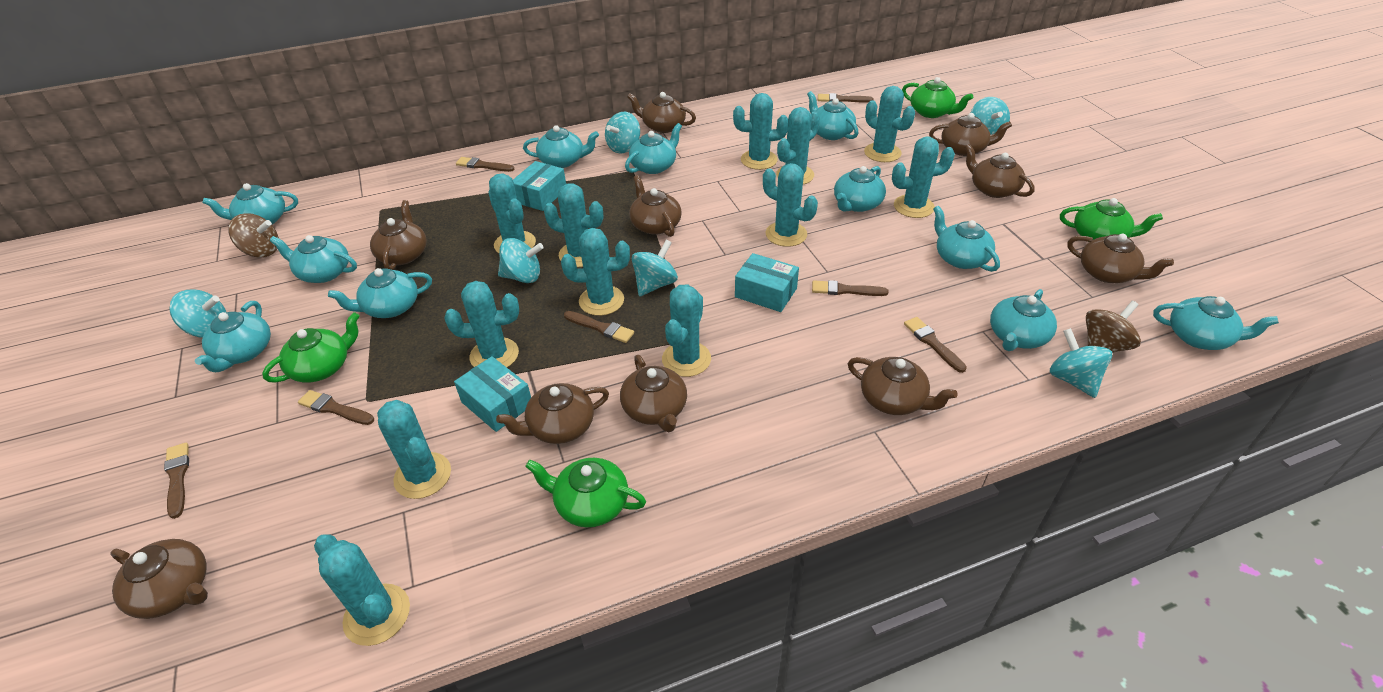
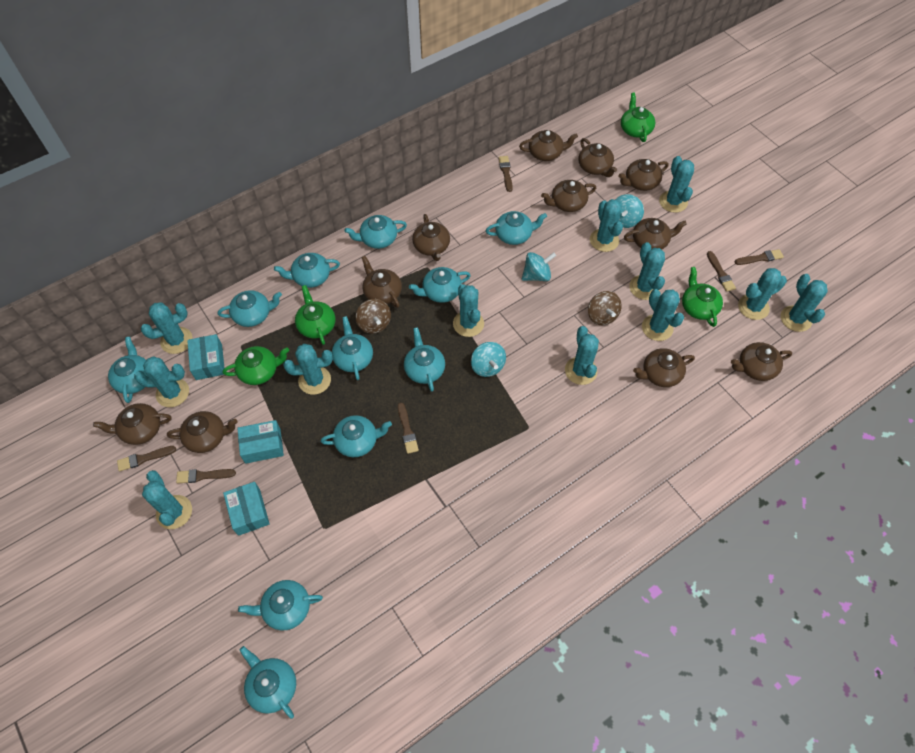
brown brush: [164,442,189,519] [298,390,374,425] [456,157,515,172] [564,311,634,343] [812,280,889,296] [818,93,874,102] [904,317,967,373] = 7 -> [117,446,176,471] [176,469,236,484] [398,403,419,454] [499,156,513,192] [707,251,736,292] [735,249,784,265] = 6
brown teapot: [110,539,208,619] [370,200,427,270] [496,383,609,444] [620,355,687,432] [627,92,696,133] [629,175,682,237] [848,357,958,415] [929,113,1012,156] [964,144,1034,198] [1067,233,1174,283] = 10 -> [93,403,171,445] [167,411,238,453] [362,256,402,308] [412,214,450,261] [519,130,578,161] [541,180,596,212] [578,138,617,177] [618,159,669,191] [624,218,687,250] [633,348,695,387] [731,342,792,381] = 11
turquoise spinning top: [169,289,227,338] [498,238,544,283] [605,112,640,153] [632,240,678,297] [971,97,1010,135] [1050,328,1112,398] = 6 -> [471,342,506,377] [522,252,556,281] [615,194,644,228] = 3

